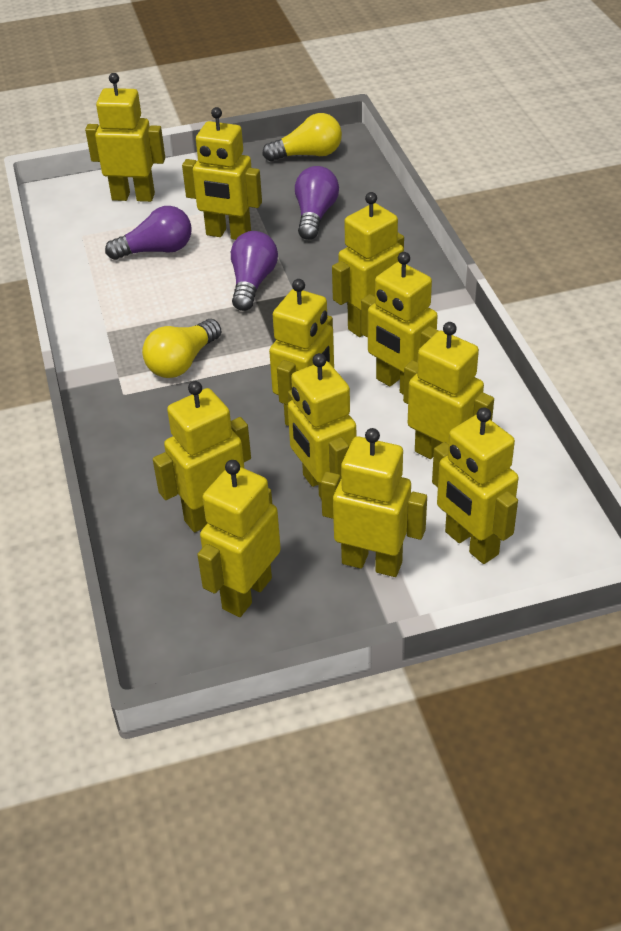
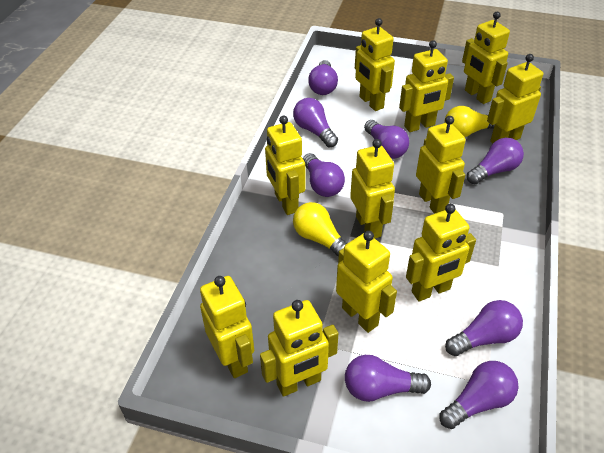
purple light bulb: [105,206,192,260] [231,231,278,311] [295,166,339,240] = 3 -> [293,98,338,147] [303,153,345,197] [308,60,338,95] [345,355,431,402] [364,120,409,159] [439,361,518,429] [445,300,523,356] [467,138,524,184] = 8

